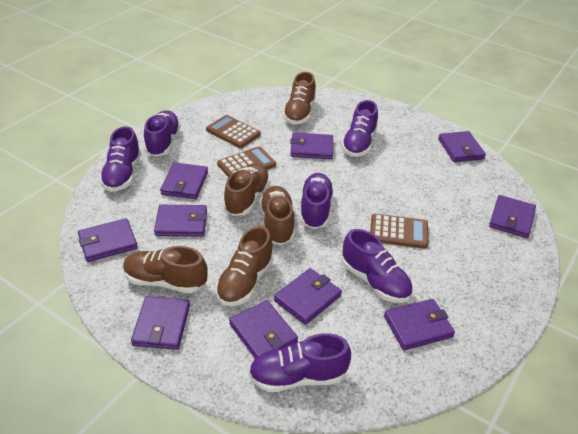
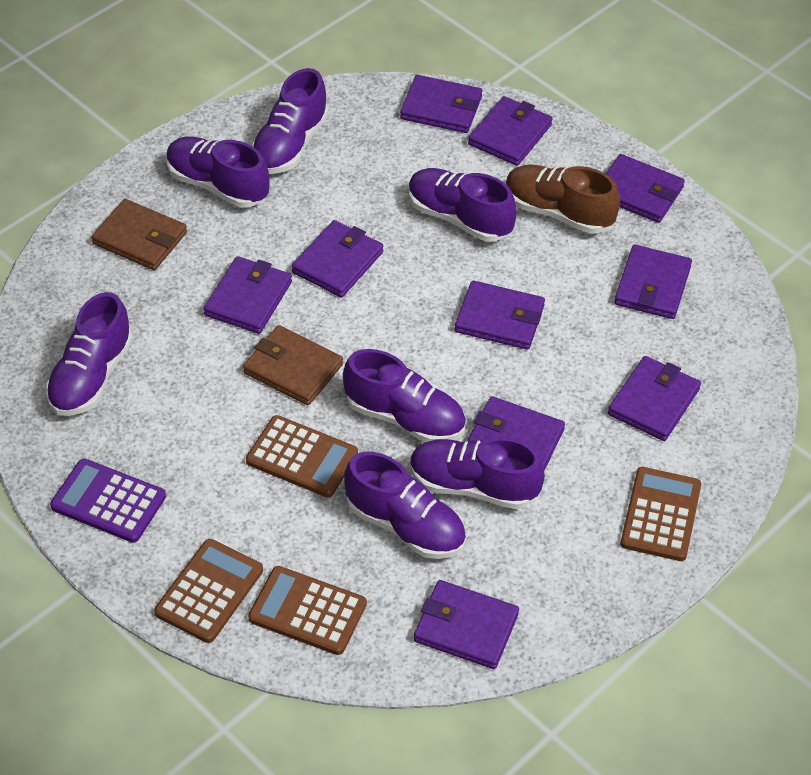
brown calculator: [206,115,261,148] [217,146,276,177] [370,214,428,249] = 3 -> [154,539,263,643] [246,415,358,498] [248,566,367,655] [620,467,701,561] = 4
brown shoe: [123,246,208,293] [216,226,274,306] [223,163,270,216] [260,186,295,245] [283,72,316,124] = 5 -> [506,165,620,234] = 1
brown wallet: none = 0 -> [91,199,187,270] [243,325,343,405] = 2
purple calculator: none = 0 -> [50,458,166,543] = 1
purple shoe: [100,126,141,192] [144,110,181,157] [249,333,351,392] [300,173,334,229] [341,100,378,157] [342,229,413,303] = 6 -> [46,292,133,416] [167,137,269,208] [251,68,328,174] [343,349,466,442] [344,452,466,559] [408,168,517,242] [410,437,544,509] = 7

